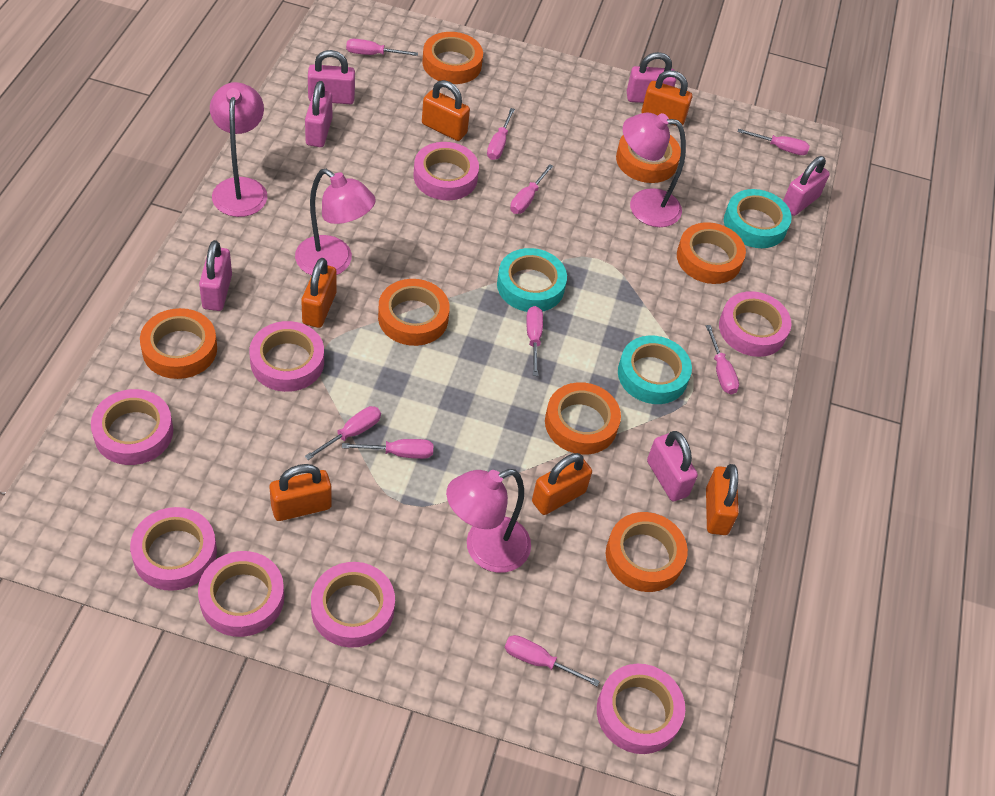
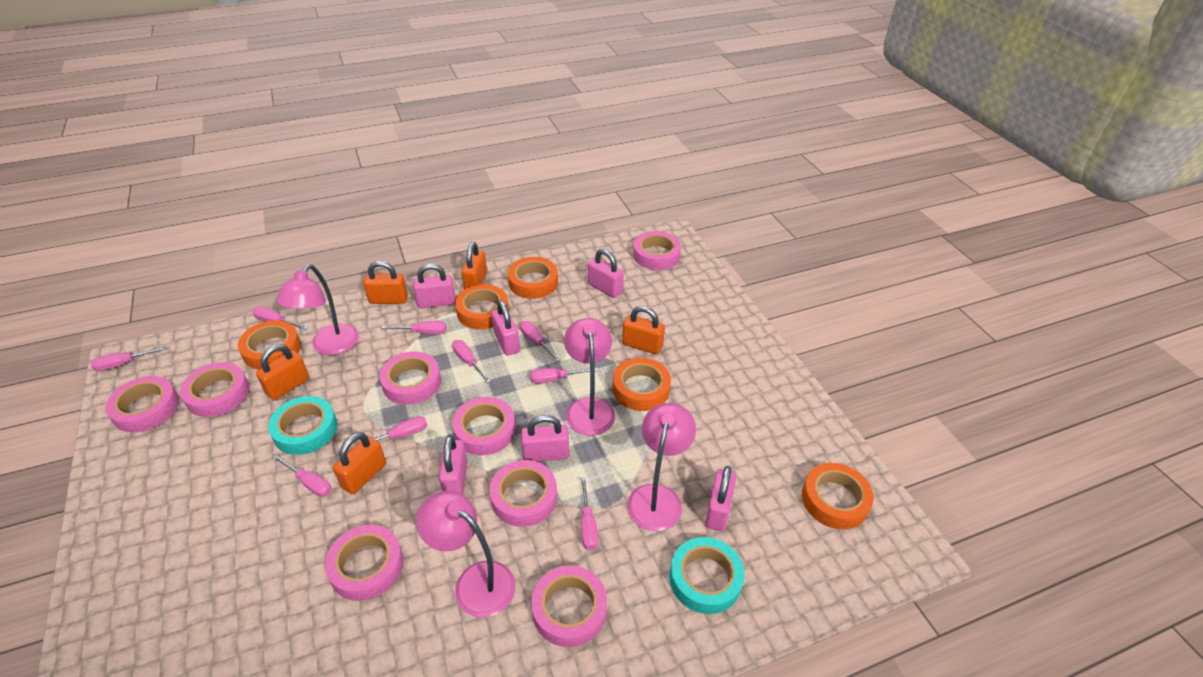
orange padlock: [269,464,332,521] [301,258,336,328] [422,80,470,141] [532,453,592,515] [641,70,692,126] [706,464,739,535] = 6 -> [256,344,309,400] [333,432,386,494] [364,261,408,304] [461,242,487,290] [622,306,665,354] = 5
orange tape: [140,308,217,379] [378,279,450,346] [422,32,483,84] [545,382,621,454] [606,512,688,592] [616,135,681,183] [677,222,746,284] = 7 -> [238,320,301,370] [455,284,509,329] [508,257,558,299] [613,358,671,411] [802,463,874,529] = 5
turquoise tape: [497,248,567,312] [618,336,692,404] [724,189,792,248] = 3 -> [268,396,337,455] [670,537,745,614] = 2

